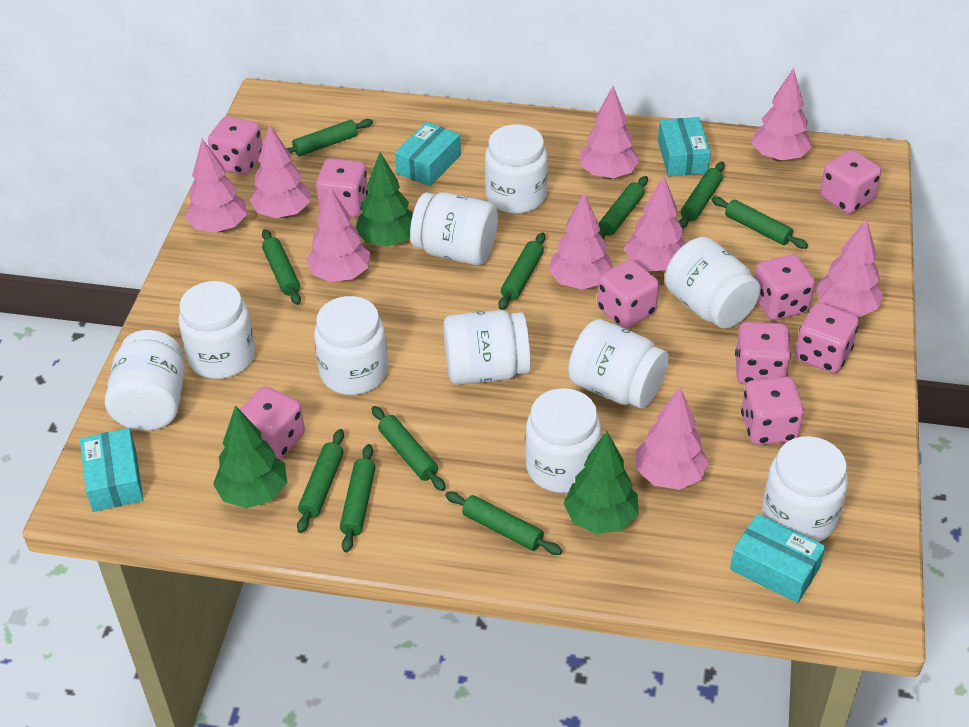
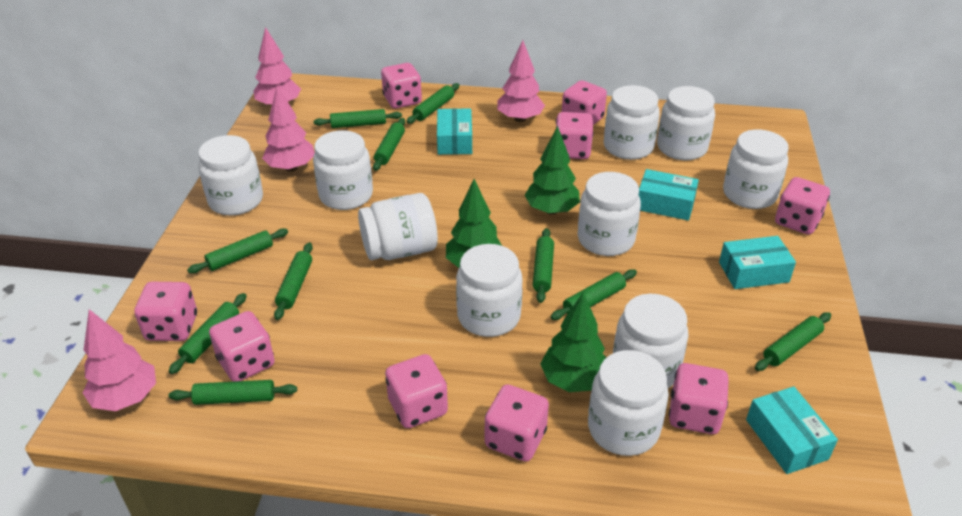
pink tree: [185,139,247,233] [249,124,311,218] [306,186,370,282] [549,193,613,290] [580,86,640,179] [624,176,687,271] [636,387,709,490] [751,68,812,162] [816,219,883,317] = 9 -> [83,309,156,411] [253,27,301,104] [262,86,315,172] [497,40,545,122] = 4

